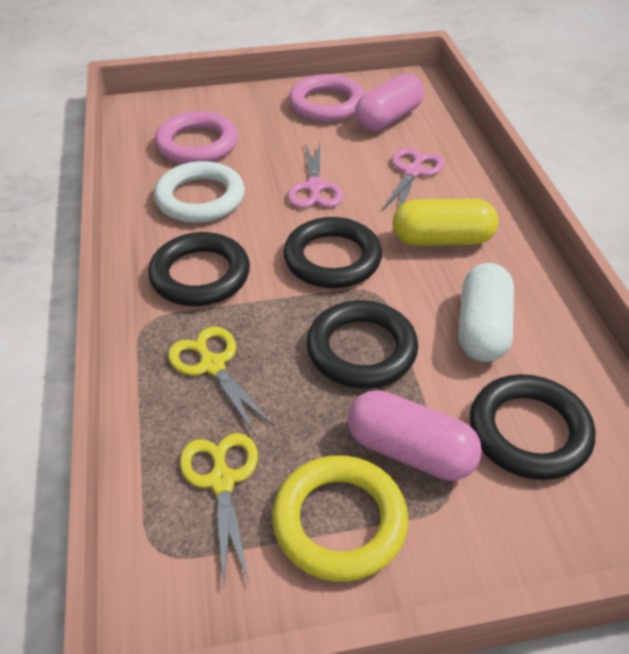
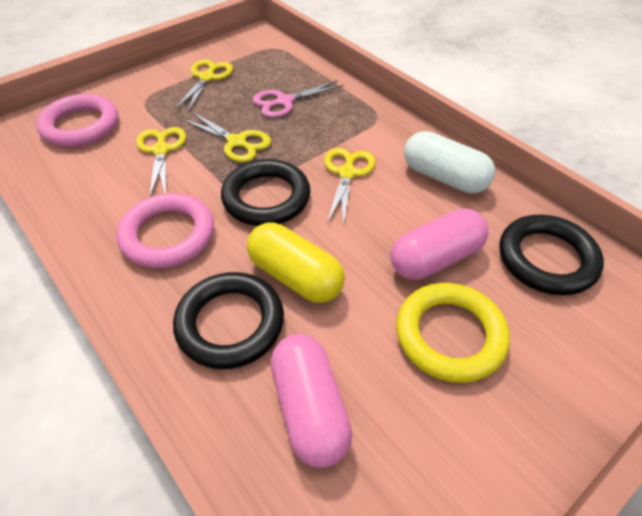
black ring: [148,232,250,306] [283,217,382,288] [307,300,418,388] [470,374,595,480] = 4 -> [173,272,284,369] [221,159,311,226] [499,215,604,295] = 3
pink scissors: [288,142,343,208] [382,148,445,211] = 2 -> [253,80,344,118] = 1
white ring: [154,161,245,223] = 1 -> none = 0
yellow scissors: [168,326,274,436] [180,433,258,587] = 2 -> [136,127,186,197] [175,59,233,112] [182,112,271,162] [324,148,375,227] = 4

